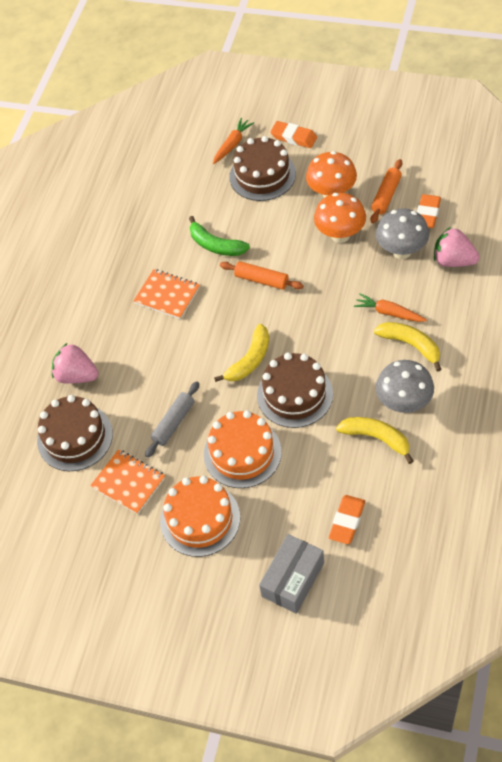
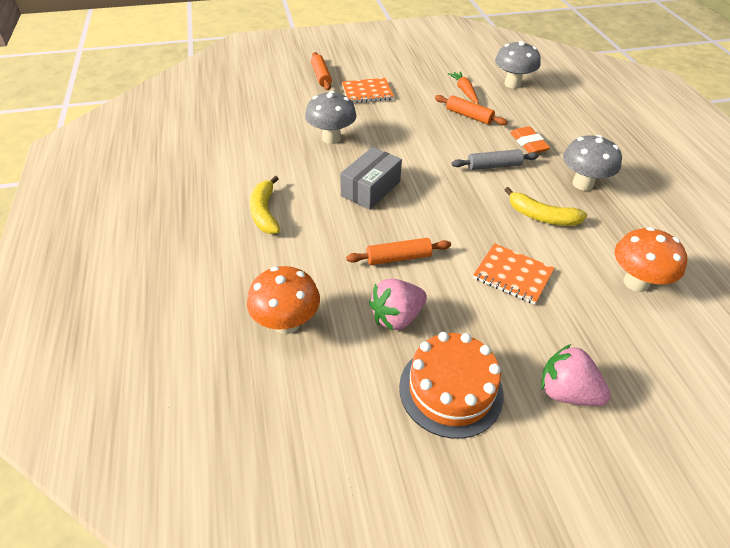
brown cake: [37,395,113,471] [229,136,296,201] [257,353,333,428] = 3 -> none = 0
green banana: [189,216,250,256] = 1 -> none = 0
grey mushroom: [376,208,429,259] [376,360,434,413] = 2 -> [305,91,357,144] [495,41,541,89] [563,135,622,191] = 3
orange cake: [160,476,240,557] [204,410,282,488] = 2 -> [399,332,504,439] = 1
orange carrot: [213,118,254,164] [354,293,427,322] = 2 -> [448,71,479,103] = 1
orange eraser: [270,121,317,148] [329,495,365,544] [417,194,441,228] = 3 -> [510,127,550,153] = 1
orange rolling pin: [220,261,304,290] [370,159,402,224] = 2 -> [311,52,332,90] [346,238,451,265] [435,95,508,125] = 3
yellow banana: [214,324,269,382] [336,417,413,464] [374,322,442,372] = 3 -> [250,176,280,234] [505,187,587,226] = 2

